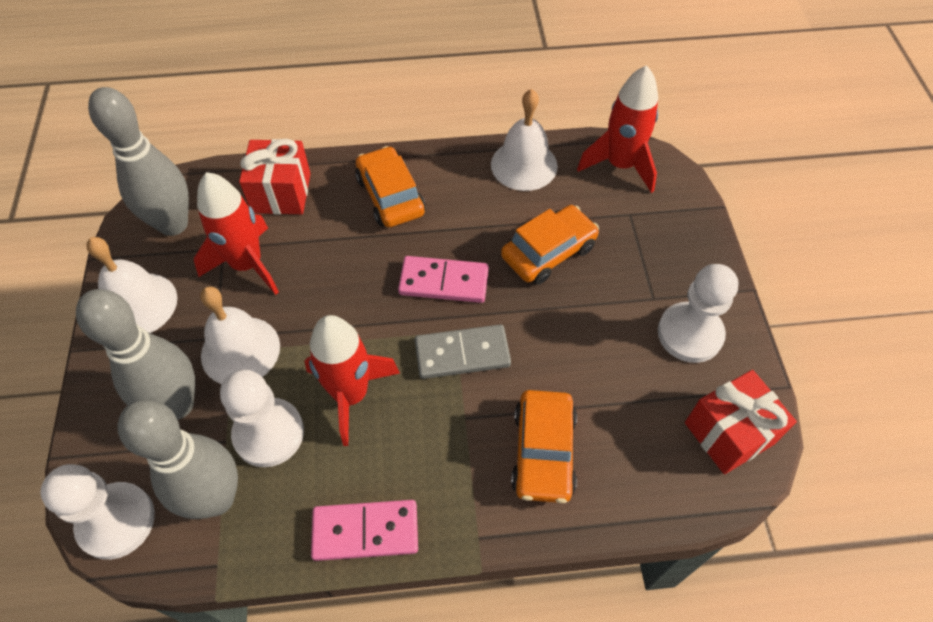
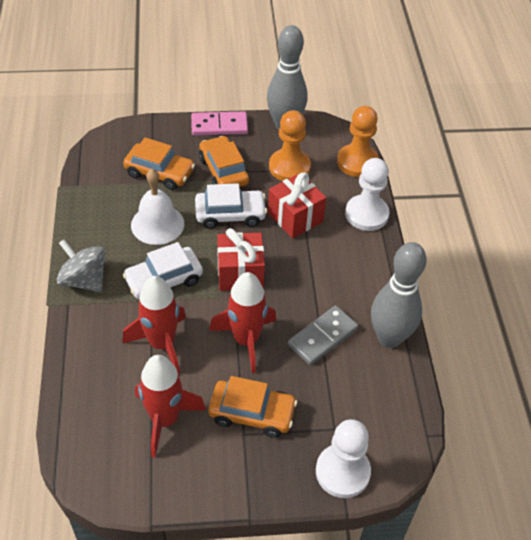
grey bowling pin: [76,289,195,420] [88,87,189,236] [117,399,238,519] = 3 -> [267,25,307,130] [371,242,427,348] = 2
grey spinning top: none = 0 -> [56,239,105,292] = 1
orange pawn: none = 0 -> [269,110,311,181] [337,106,379,177] = 2
pink domino: [311,500,418,561] [398,256,489,303] = 2 -> [191,112,248,135] = 1
white bell: [86,237,177,333] [200,286,280,384] [491,89,558,191] = 3 -> [131,169,184,245] = 1
white car: none = 0 -> [122,242,203,299] [195,183,267,229] = 2
white pawn: [40,464,155,560] [220,369,304,467] [658,264,738,363] = 3 -> [316,419,371,498] [345,158,389,231] = 2

